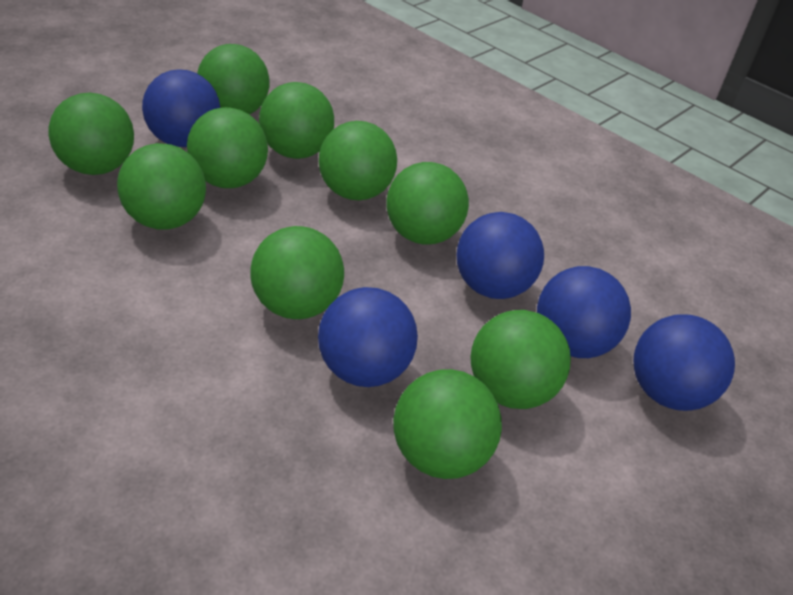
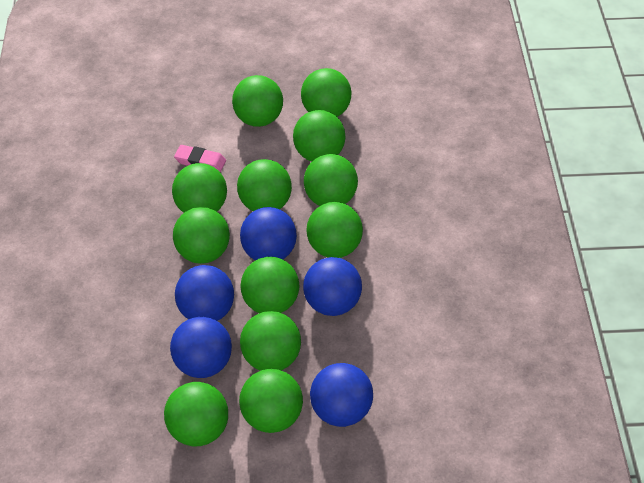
green ball: [48,93,134,175] [117,143,206,230] [187,107,268,188] [197,44,269,114] [250,226,344,319] [259,82,334,159] [319,121,397,200] [386,162,469,245] [393,369,502,479] [470,310,571,409] = 10 -> [164,382,228,446] [172,163,227,213] [173,207,230,264] [232,75,283,127] [237,159,292,211] [239,369,303,433] [240,311,301,371] [241,257,299,313] [293,110,346,161] [301,68,351,117] [304,154,358,206] [306,202,363,258] = 12
pink eraser: none = 0 -> [174,145,226,172] = 1

